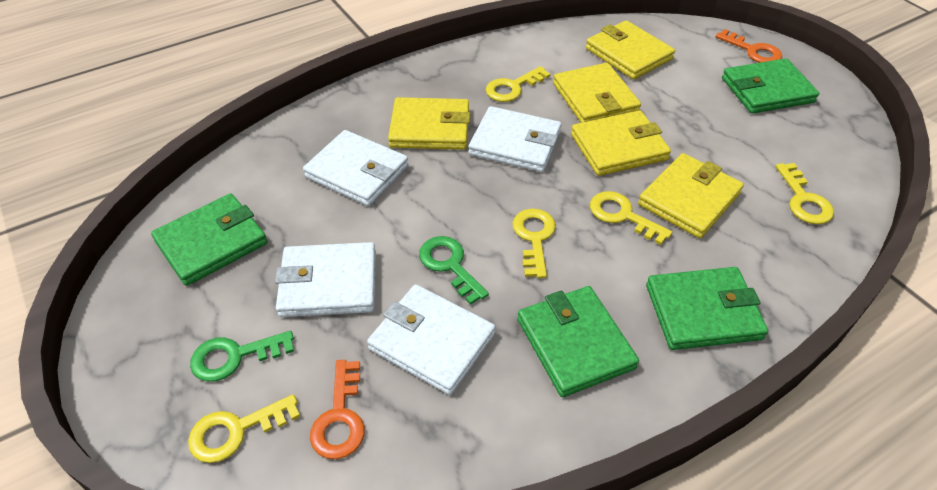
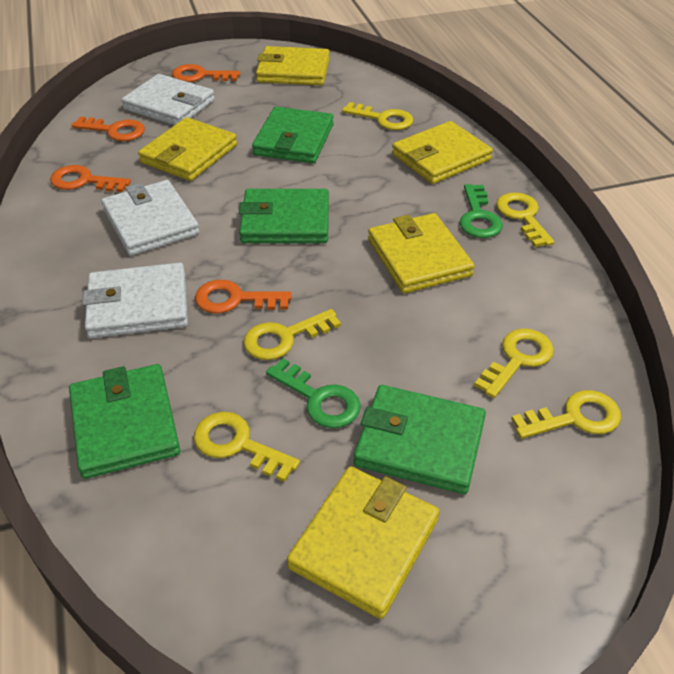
orange key: [310,360,365,459] [716,29,782,63] = 2 -> [50,165,131,192] [71,117,145,141] [172,64,240,82] [195,280,292,313] = 4
white wallet: [275,242,376,317] [303,130,409,206] [367,284,495,395] [468,106,561,172] = 4 -> [82,263,188,338] [101,180,199,256] [121,74,215,125] = 3
yellow key: [188,394,300,463] [486,66,550,102] [512,209,556,278] [590,191,672,245] [775,163,834,224] = 5 -> [194,412,300,482] [244,309,341,360] [342,102,413,130] [474,328,554,398] [496,192,554,247] [511,390,621,439] = 6

